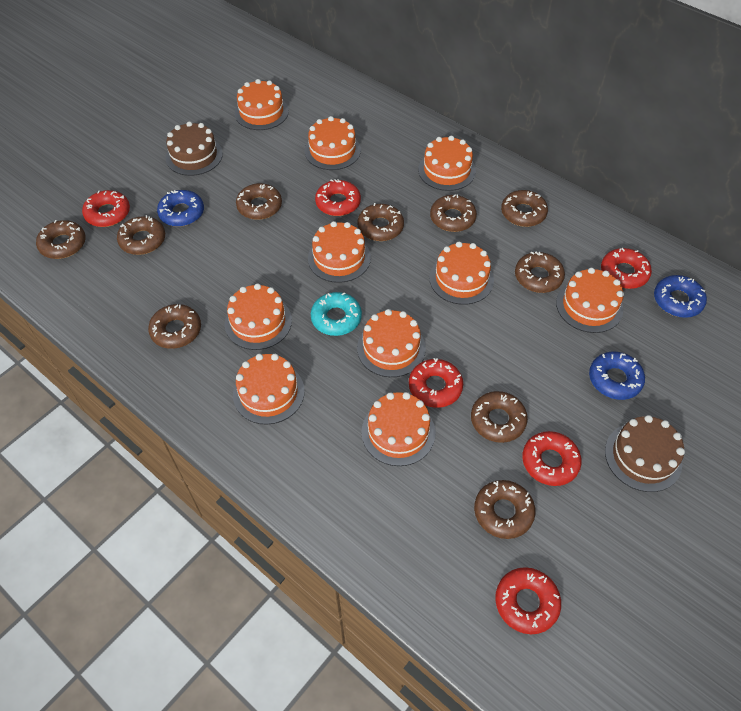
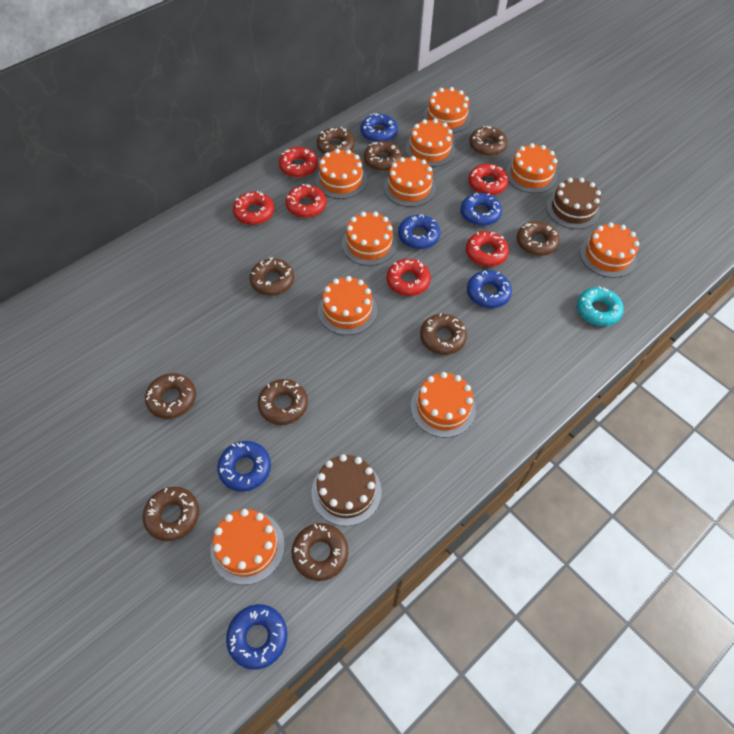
blue donut: [157,190,204,227] [589,352,645,400] [654,275,707,318] = 3 -> [217,441,271,492] [226,604,287,670] [360,113,398,142] [398,215,440,249] [460,193,502,226] [467,270,512,308] = 6

